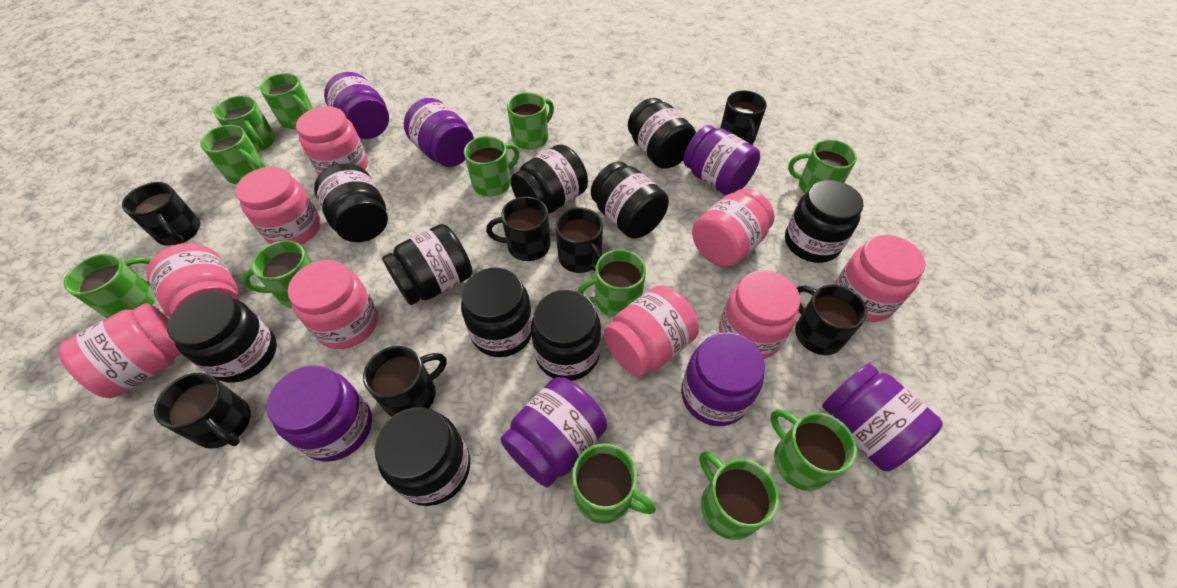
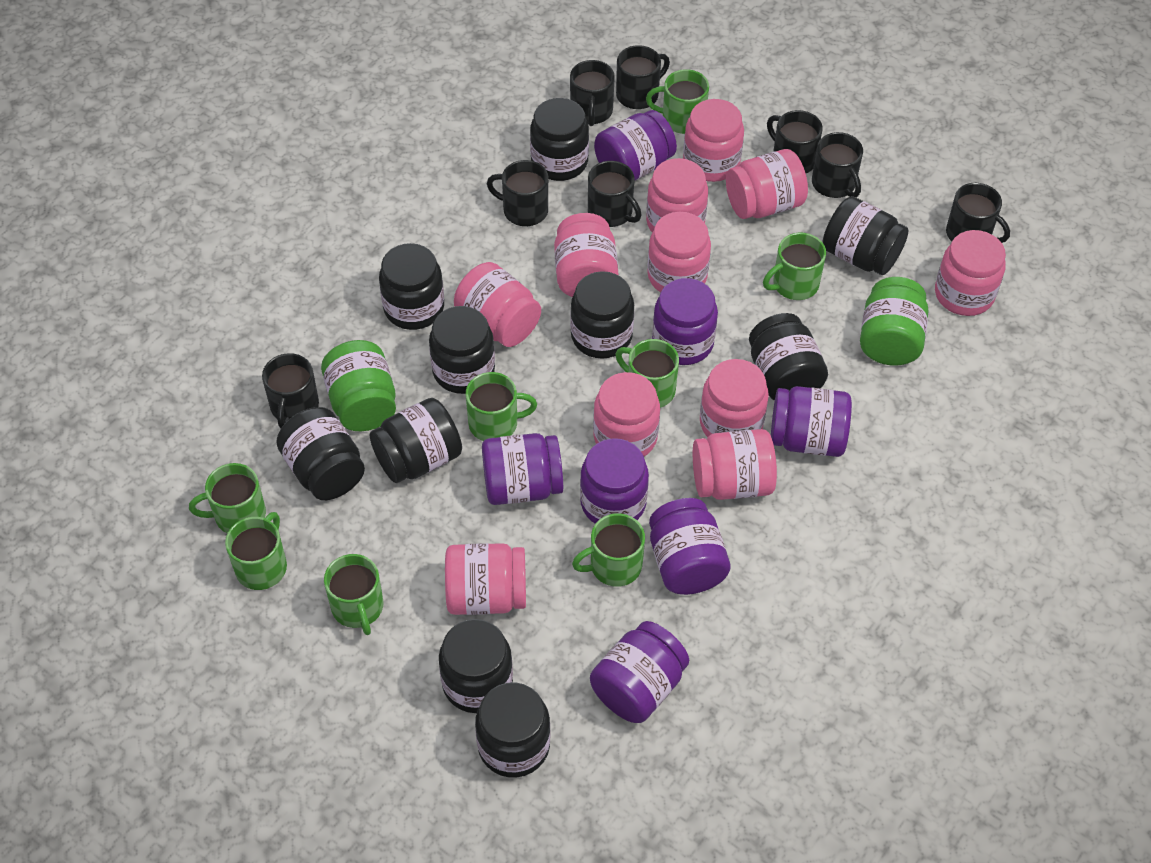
black mug: [122,182,200,246] [154,372,251,449] [363,346,447,417] [486,196,551,261] [556,207,603,273] [720,91,767,145] [795,285,867,355] = 7 -> [262,353,319,428] [487,160,548,226] [570,60,615,126] [588,161,641,227] [616,45,670,109] [767,110,823,173] [812,132,863,198] [946,183,1010,243] = 8
green jar: none = 0 -> [321,340,396,431] [860,277,928,366] = 2
green mug: [64,254,156,318] [200,125,266,184] [214,96,275,152] [242,240,313,308] [259,73,313,129] [464,136,519,196] [507,92,554,150] [572,444,656,524] [578,249,646,317] [699,451,779,540] [770,409,857,491] [788,140,857,193] = 12 -> [189,463,266,533] [225,512,287,590] [324,554,384,635] [466,372,537,441] [572,513,645,587] [616,339,679,408] [646,69,709,134] [763,233,826,300] = 8
pink jar: [58,303,181,398] [146,243,240,317] [235,167,321,245] [288,260,378,349] [296,106,368,175] [603,285,699,377] [692,188,775,267] [719,270,800,359] [834,235,925,322] = 9 -> [445,543,526,615] [454,262,541,347] [554,213,619,297] [593,372,660,456] [646,158,708,232] [647,212,711,293] [683,99,744,182] [693,429,777,500] [700,359,769,437] [726,149,808,219] [935,230,1006,316] = 11

